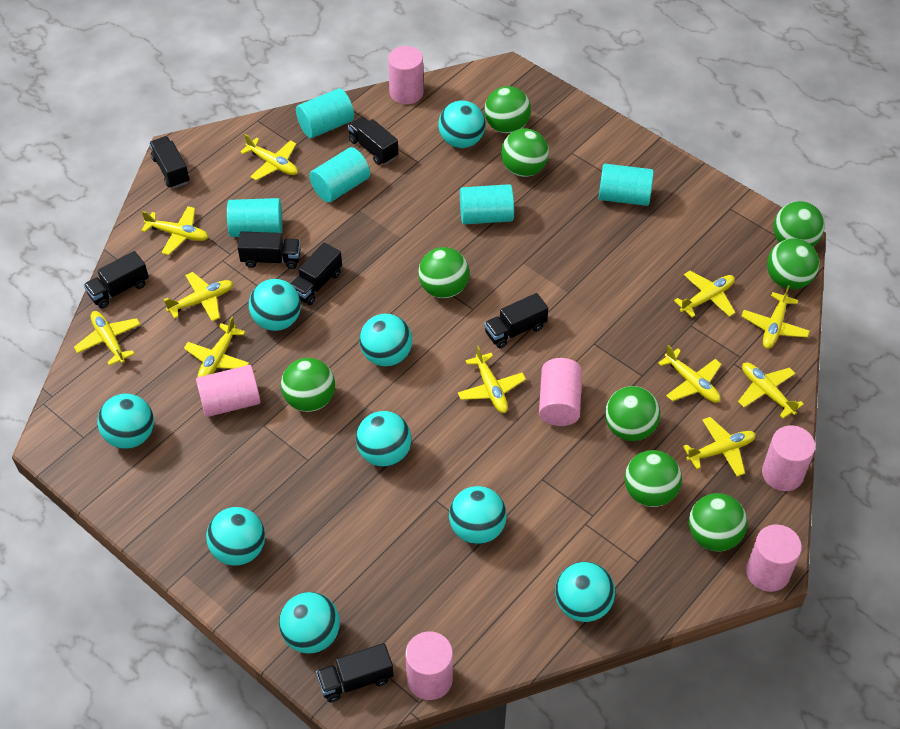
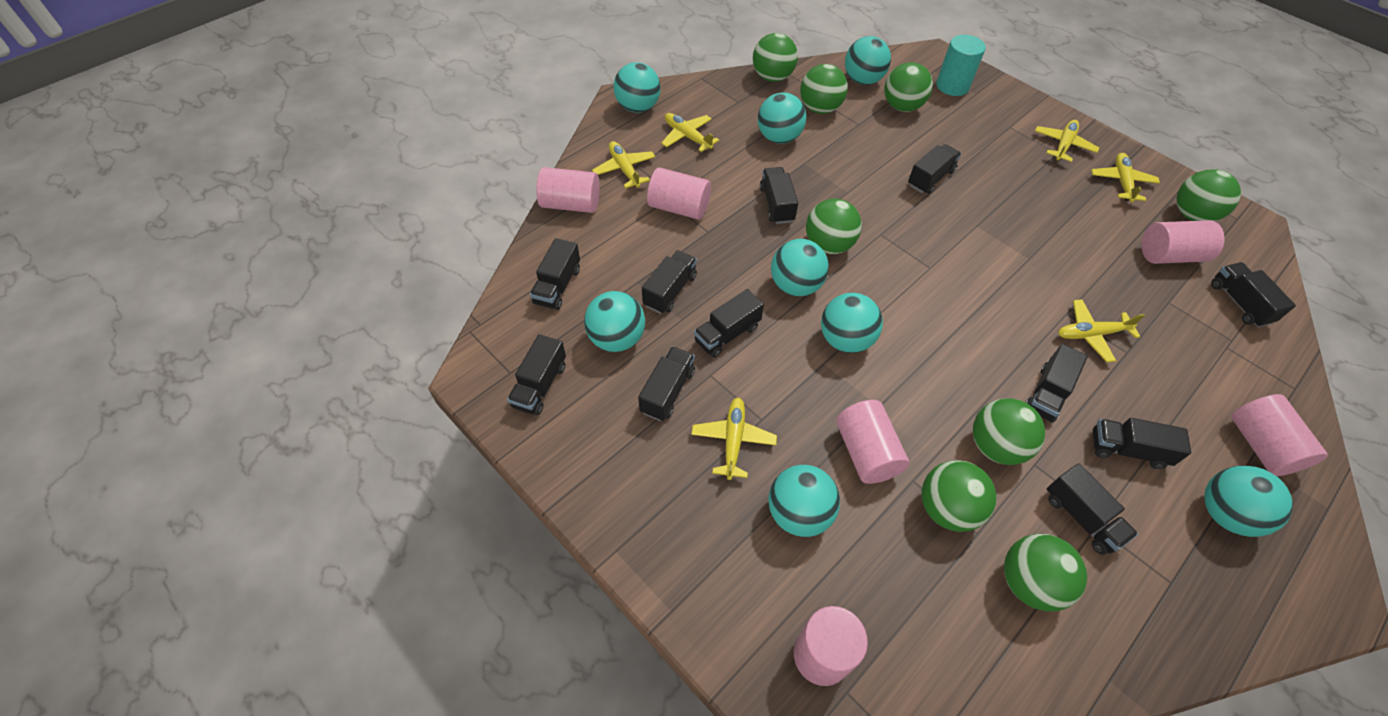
black truck: [84,251,149,308] [149,136,189,188] [238,232,301,269] [291,243,342,305] [316,643,394,702] [348,117,399,165] [484,293,548,348] = 7 -> [507,334,566,415] [530,238,580,310] [638,346,695,421] [642,250,697,314] [694,289,764,358] [760,167,798,224] [908,144,962,194] [1025,344,1088,423] [1047,463,1138,555] [1093,418,1191,469] [1211,262,1296,327] = 11
green ball: [281,358,335,412] [418,247,469,298] [484,86,531,134] [501,128,549,177] [605,386,661,441] [624,450,682,507] [689,493,748,552] [767,238,819,289] [773,201,825,246] = 9 -> [753,33,798,82] [800,64,848,114] [806,199,862,254] [884,62,933,112] [922,460,997,532] [973,398,1045,465] [1004,534,1087,611] [1177,169,1241,222] = 8
turquoise ball: [97,394,154,449] [206,507,265,566] [249,279,301,331] [279,592,340,653] [356,411,411,467] [359,314,412,366] [438,100,485,148] [449,486,507,544] [555,562,615,622] = 9 -> [584,291,645,352] [613,62,661,113] [758,92,806,144] [768,465,840,537] [771,239,829,296] [821,293,883,353] [845,36,891,85] [1204,465,1293,537] = 8
turquoise cylinder: [227,198,283,237] [296,88,354,138] [309,147,370,203] [460,184,514,224] [599,164,654,206] = 5 -> [936,35,986,96] = 1
yellow plane: [74,311,141,366] [141,206,208,255] [164,272,233,321] [184,316,249,377] [240,134,298,180] [458,346,526,413] [658,345,721,403] [674,271,735,318] [683,417,756,477] [738,362,804,418] [742,285,810,349] = 11 -> [592,141,655,189] [661,113,719,152] [691,397,777,480] [1035,120,1099,162] [1058,299,1145,362] [1091,153,1160,203] = 6

